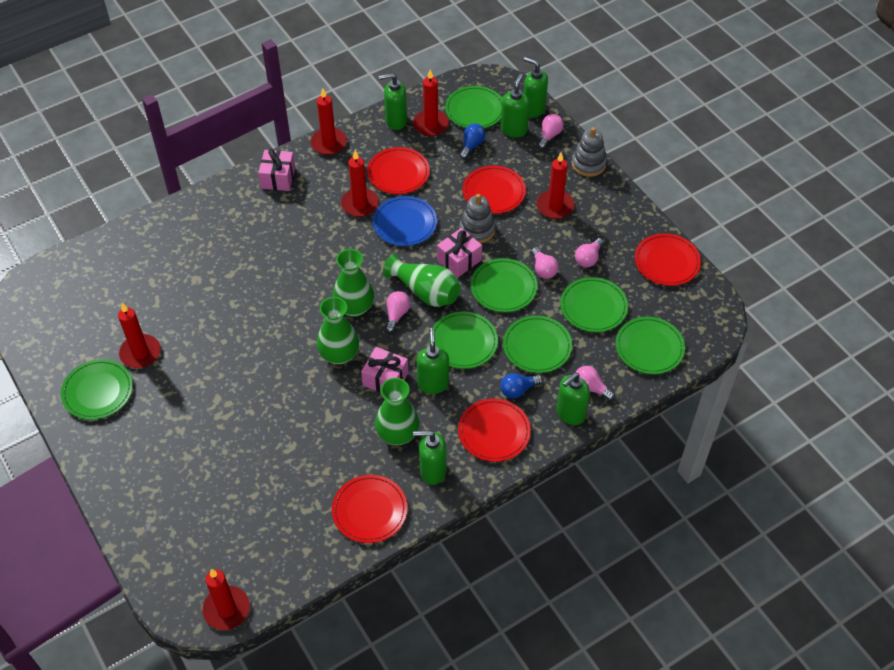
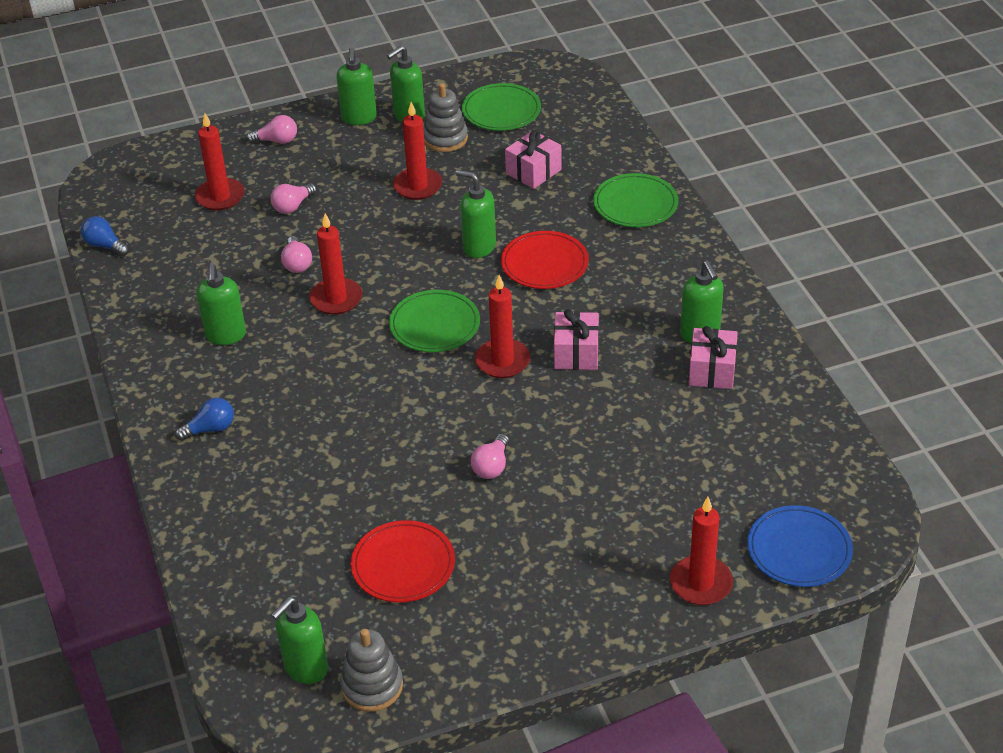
green plate: [61,359,133,420] [429,311,498,369] [445,86,502,128] [471,258,538,312] [503,315,572,373] [560,277,628,332] [615,317,685,374] = 7 -> [389,290,480,352] [462,83,541,131] [593,173,678,227] = 3
green vase: [317,297,359,365] [333,249,374,317] [375,378,419,445] [383,254,460,307] = 4 -> none = 0
pink light bulb: [385,291,411,333] [531,247,559,279] [538,114,564,149] [575,238,604,267] [576,366,615,401] = 5 -> [246,115,297,144] [270,183,317,214] [281,236,312,273] [471,434,509,479] = 4
red candle: [118,303,161,368] [202,569,250,630] [311,88,347,155] [341,150,379,217] [413,69,449,136] [536,153,574,219] = 6 -> [195,113,244,211] [309,213,362,315] [393,102,442,200] [475,275,530,378] [670,497,733,605] = 5
red plate: [332,475,407,543] [367,147,430,194] [458,398,531,462] [463,166,526,214] [635,233,701,286] = 5 -> [351,520,455,602] [501,231,589,289] = 2

